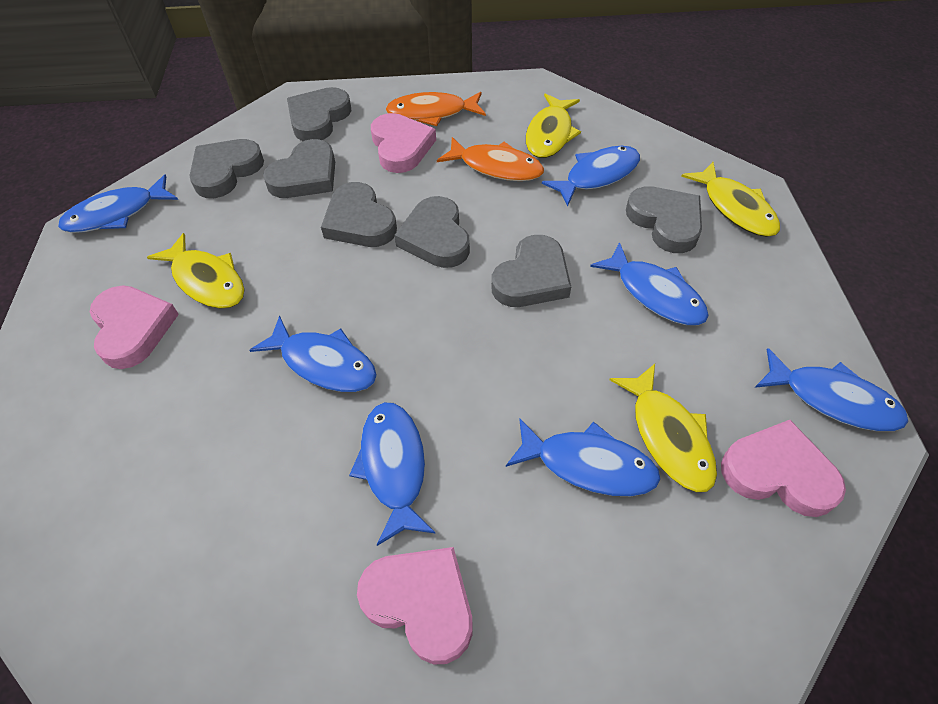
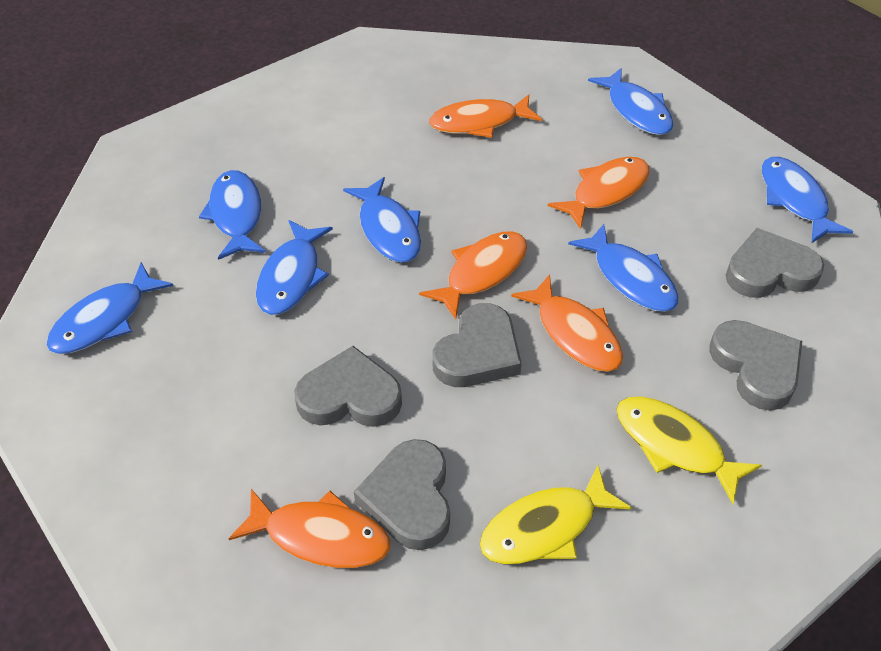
grey heart: [189,139,264,198] [263,139,335,198] [287,87,351,141] [321,182,397,247] [394,196,470,268] [492,235,571,307] [626,186,702,253] = 7 -> [294,346,402,427] [354,439,450,550] [432,303,522,387] [709,320,802,411] [726,228,824,298] = 5
orange fish: [386,92,486,126] [437,137,544,181] = 2 -> [229,489,390,568] [419,231,527,319] [429,95,542,138] [511,274,623,372] [548,157,650,229] = 5
pink heart: [90,286,179,369] [357,547,473,665] [371,113,436,173] [721,420,846,517] = 4 -> none = 0
yellow fish: [147,233,244,309] [526,93,581,158] [609,364,717,492] [681,162,780,237] = 4 -> [480,465,632,564] [616,396,762,504] = 2

